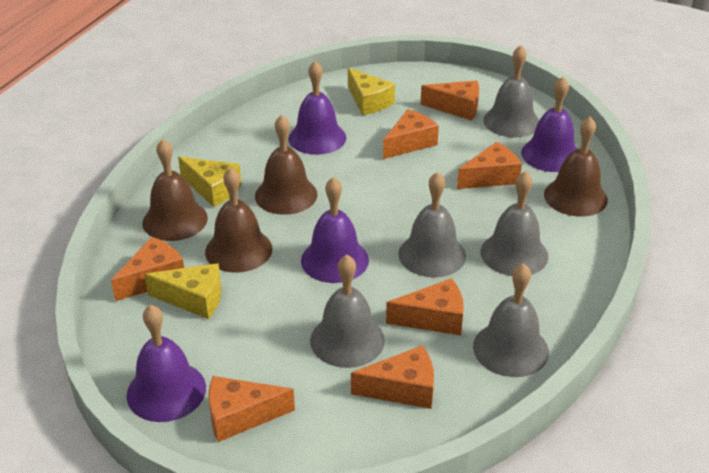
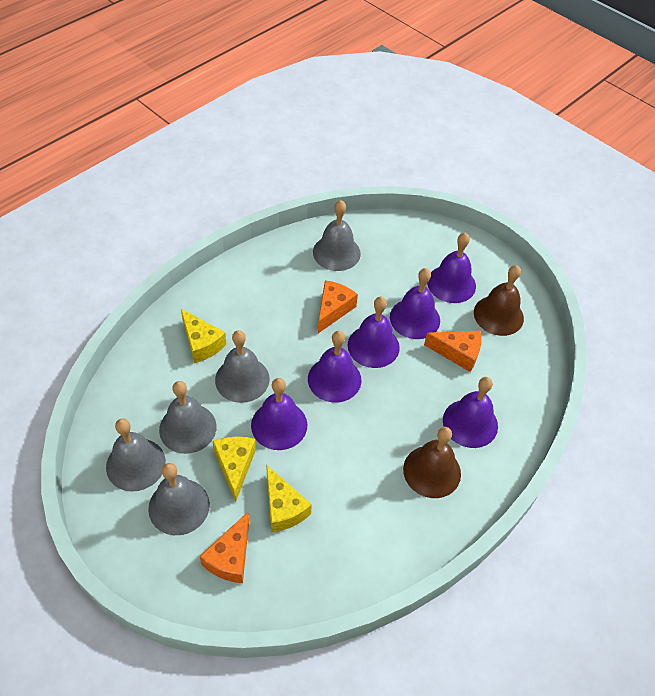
brown bell: [142,139,208,241] [205,167,272,273] [255,115,318,215] [544,117,608,217] = 4 -> [403,427,461,498] [474,265,524,336] = 2
orange cheese: [111,237,184,301] [209,376,295,442] [351,345,434,409] [383,109,439,159] [386,278,464,335] [421,80,479,121] [457,142,522,189] = 7 -> [200,512,249,583] [318,280,358,333] [424,330,482,372] = 3
purple bell: [126,305,206,422] [288,61,346,155] [301,177,369,283] [521,77,577,172] = 4 -> [251,378,307,450] [308,331,361,403] [348,297,400,368] [390,268,440,339] [427,232,476,303] [443,377,498,448] = 6

